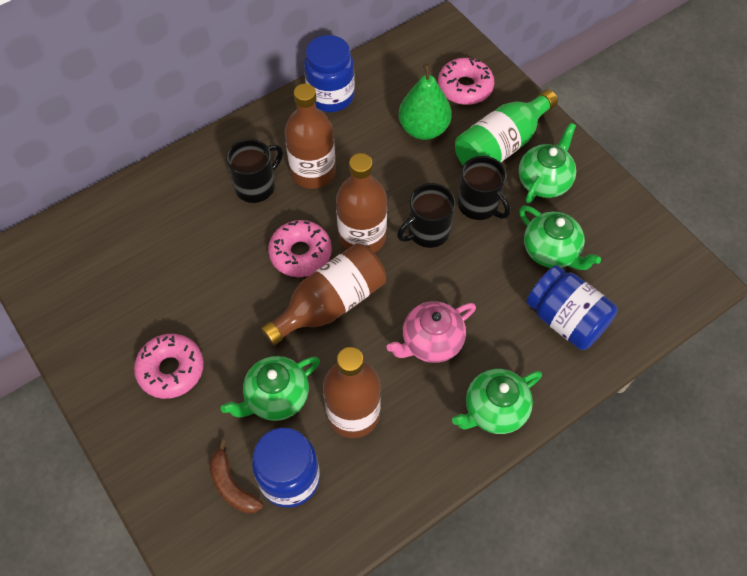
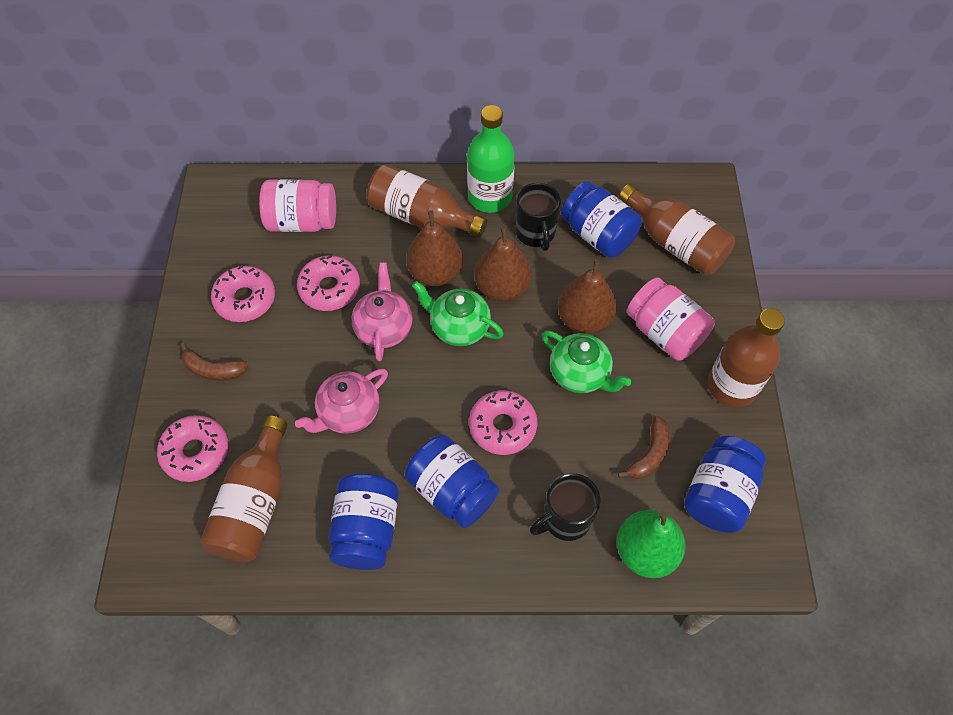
black mug: [226,139,283,203] [397,183,455,248] [458,156,511,220] = 3 -> [515,183,561,251] [530,473,600,541] = 2
blue jar: [252,428,320,508] [304,35,355,112] [526,265,618,350] = 3 -> [329,473,399,570] [405,435,499,528] [561,181,642,258] [684,436,766,533] = 4
brown banana: [209,440,263,514] = 1 -> [180,342,249,380] [618,416,670,479] = 2
brown pear: none = 0 -> [406,210,463,286] [474,226,532,302] [558,259,617,334] = 3
green teapot: [221,356,320,421] [452,369,542,434] [518,123,576,203] [519,206,601,270] = 4 -> [412,281,504,346] [542,331,631,393] = 2
pink donut: [134,334,204,399] [268,220,332,277] [438,58,494,105] = 3 -> [157,415,228,482] [211,265,275,322] [297,255,360,311] [469,390,537,455] = 4
pink jar: none = 0 -> [259,179,336,232] [627,278,714,361] = 2
pink teapot: [387,301,476,363] = 1 -> [295,369,388,434] [352,262,413,361] = 2

